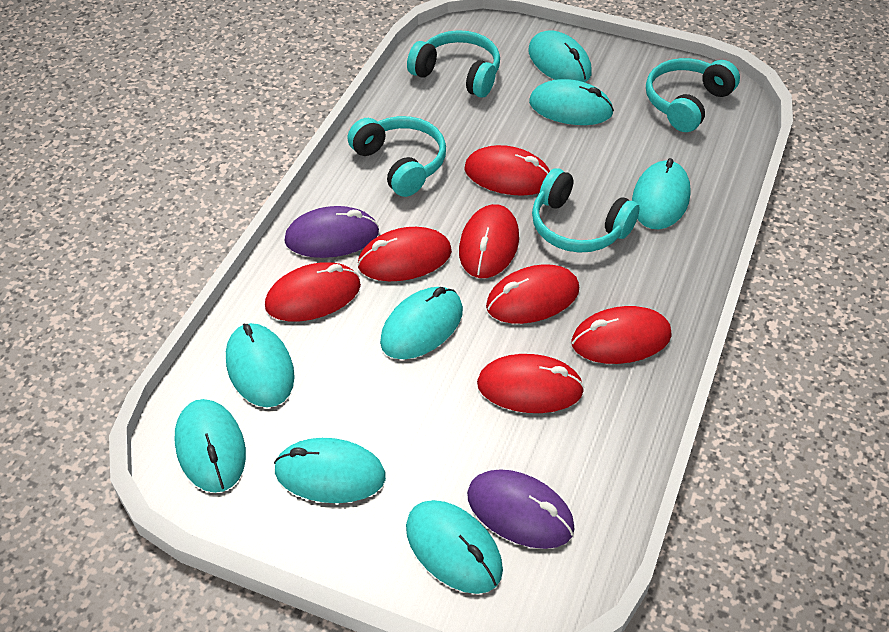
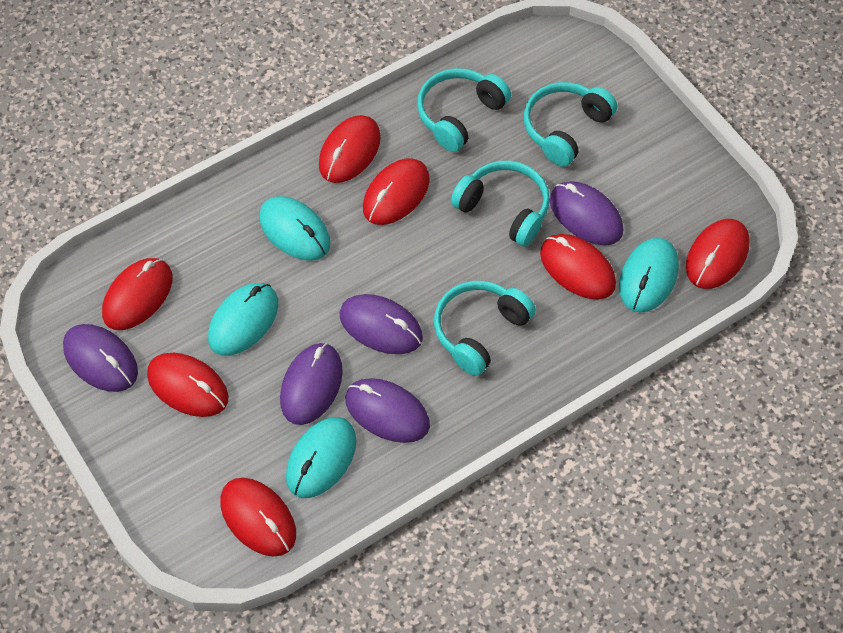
purple mouse: [284,206,379,258] [467,469,575,549] = 2 -> [63,324,138,392] [280,343,343,425] [340,294,423,354] [345,378,430,443] [550,181,623,245] = 5
turquoise mouse: [175,399,246,493] [226,323,295,408] [274,438,386,503] [380,287,463,359] [406,500,503,594] [528,31,592,82] [529,79,614,125] [632,158,691,230] = 8 -> [208,283,278,356] [259,196,331,261] [286,417,356,498] [619,238,679,313] = 4

